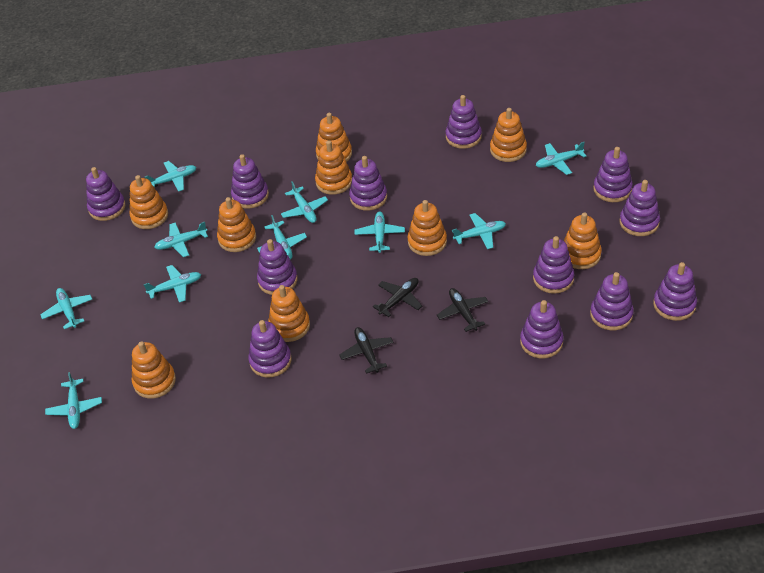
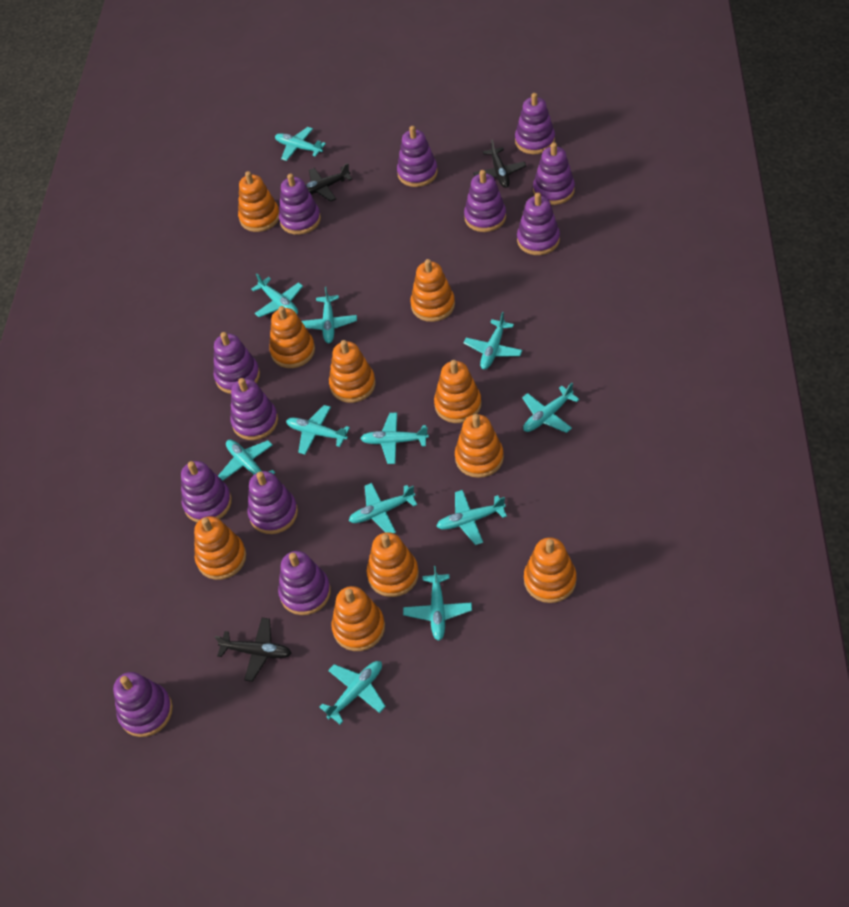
orange stacking toy: [130,175,168,229] [132,341,176,399] [217,197,256,252] [268,285,310,342] [315,140,352,195] [316,113,352,162] [407,200,447,256] [490,108,527,162] [564,212,602,269] = 9 -> [194,516,246,580] [238,171,279,232] [269,306,315,368] [329,340,376,403] [331,586,385,651] [367,532,419,597] [410,259,455,322] [434,360,481,423] [455,414,504,478] [524,537,576,603] = 10
turquoise plane: [40,288,92,329] [45,372,102,429] [144,265,201,303] [145,161,196,192] [154,222,208,257] [257,215,307,260] [281,181,328,223] [354,211,405,253] [452,213,506,249] [536,142,586,175] = 10 -> [218,440,275,481] [251,273,303,317] [275,127,326,161] [286,405,350,455] [301,287,357,343] [320,661,386,724] [349,483,417,533] [360,413,429,464] [403,566,472,641] [436,490,507,545] [464,312,523,370] [522,383,580,433] = 12

